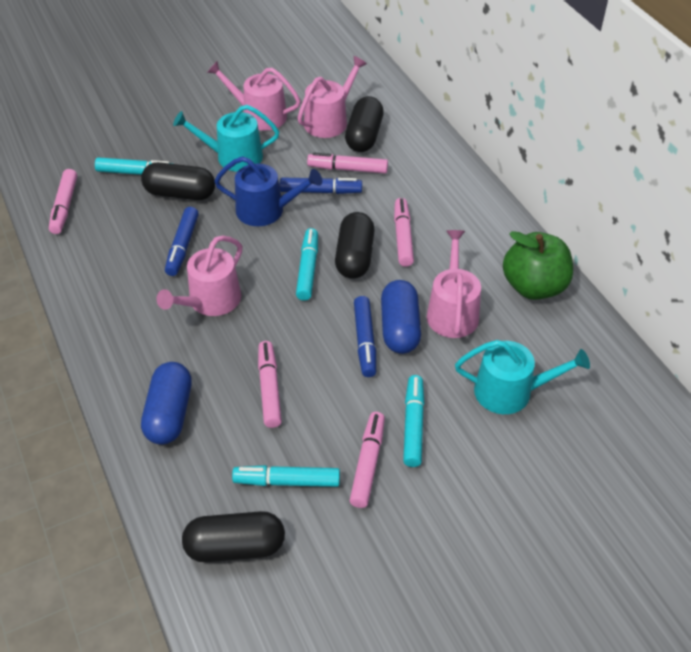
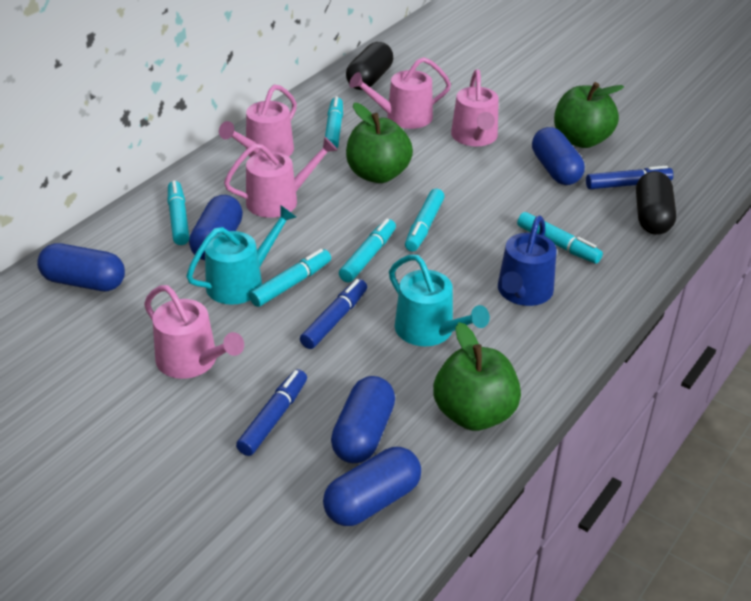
black capsule: [141,162,215,200] [182,511,285,562] [335,212,375,279] [345,96,384,152] = 4 -> [346,42,393,90] [636,171,676,235] = 2
blue capsule: [141,362,192,445] [381,280,421,354] = 2 -> [37,243,125,291] [189,195,243,260] [323,447,421,526] [331,376,395,463] [532,127,585,185] = 5
green apple: [503,231,573,300] = 1 -> [346,103,413,183] [433,322,521,431] [554,82,624,148] = 3
pink marker: [49,169,77,234] [258,341,282,428] [307,152,388,174] [350,412,385,508] [394,198,414,267] = 5 -> none = 0
pink watering can: [157,235,242,316] [207,61,301,131] [297,56,367,138] [427,230,481,338] = 4 -> [144,285,244,379] [219,84,297,157] [224,137,338,218] [349,57,451,129] [451,69,499,146] = 5
turquoise marker: [95,157,172,175] [232,465,340,487] [296,228,318,301] [403,375,425,467] = 4 -> [168,180,190,245] [249,249,331,307] [325,96,343,148] [339,218,396,283] [405,189,445,251] [517,212,603,264] = 6

